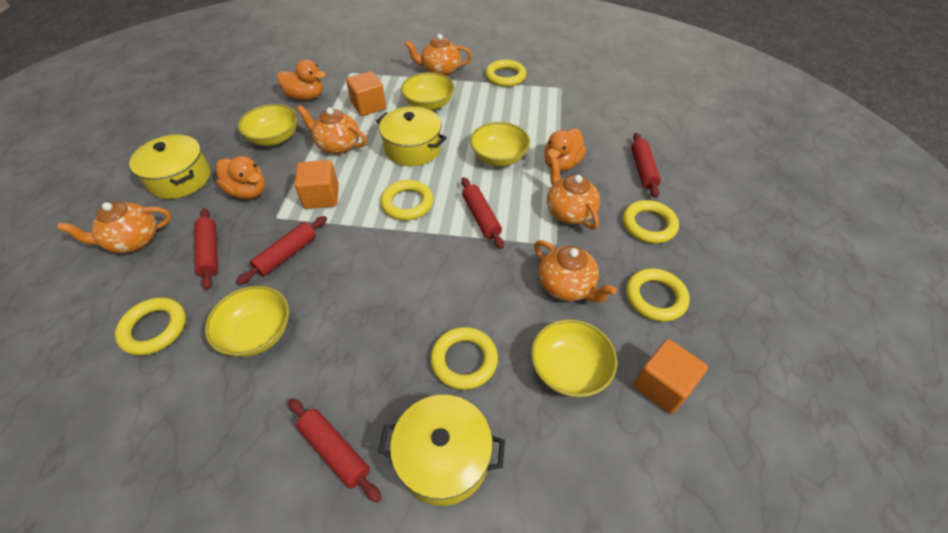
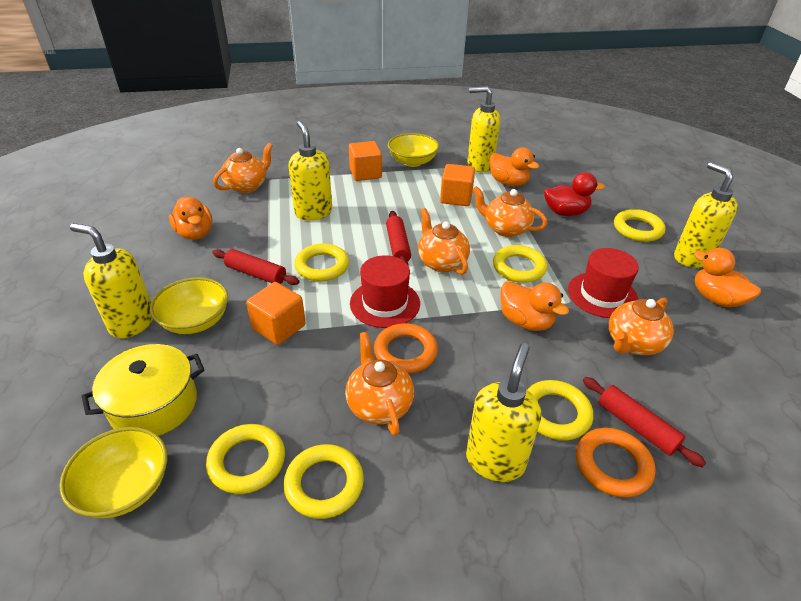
orange duck: [216,156,265,199] [277,60,326,100] [544,128,586,171] = 3 -> [169,197,212,240] [489,147,539,186] [500,281,569,331] [694,248,761,307] = 4
orange ring: none = 0 -> [374,323,438,374] [576,427,656,498] = 2
red duck: none = 0 -> [544,172,605,216] = 1
red hat: none = 0 -> [350,255,420,328] [568,248,639,318] = 2
red rolling pin: [194,208,218,290] [236,216,327,285] [288,398,381,502] [461,177,504,249] [631,133,661,198] = 5 -> [212,249,299,285] [386,211,411,266] [583,377,706,468] = 3
yellow bowl: [205,286,289,357] [238,104,298,146] [401,72,455,110] [470,122,530,166] [531,319,617,397] = 5 -> [60,427,167,518] [150,277,228,334] [388,133,439,167] = 3
yellow pot: [129,135,210,199] [376,106,447,166] [378,395,505,506] = 3 -> [81,344,205,436] = 1
yellow soap dispenser: none = 0 -> [70,223,153,338] [289,121,332,221] [466,343,541,482] [467,86,500,172] [674,162,738,268] = 5

